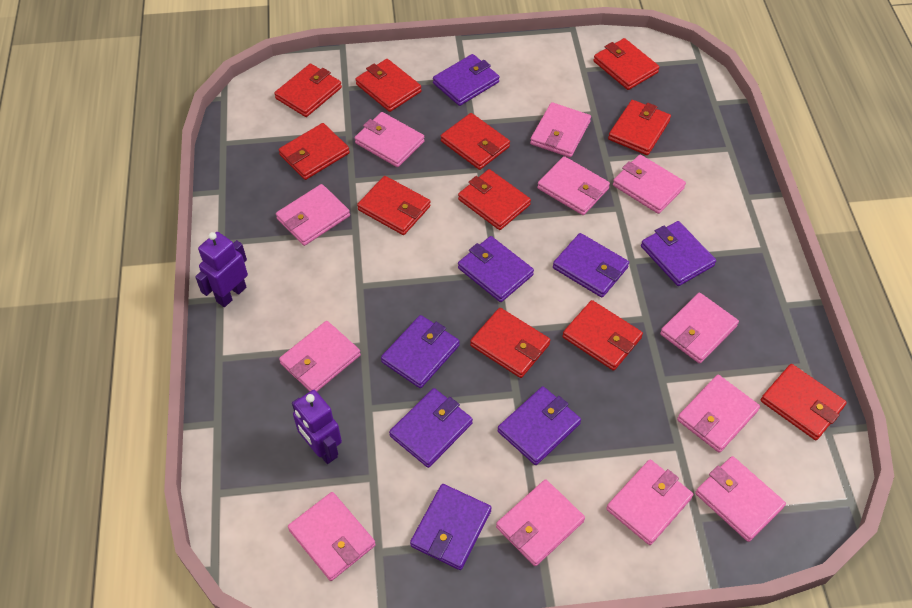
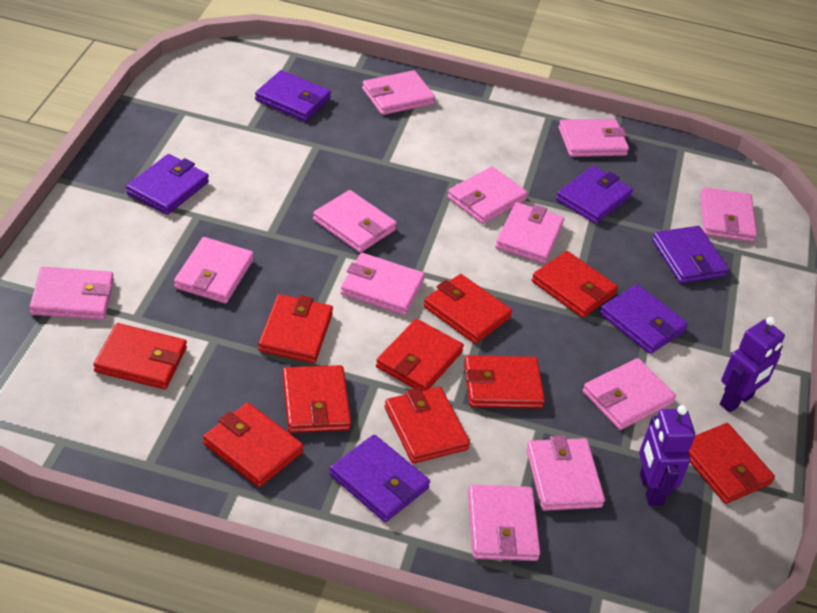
purple wallet: [381,315,460,388] [389,388,473,468] [410,484,492,570] [433,54,500,106] [458,236,534,302] [498,386,581,465] [553,233,629,298] [641,221,716,286] = 8 -> [126,154,209,215] [255,70,331,121] [329,435,430,522] [556,166,633,224] [600,284,688,354] [652,226,729,283] = 6
red wallet: [274,64,342,117] [279,123,350,180] [355,59,422,112] [357,176,431,235] [441,113,510,170] [458,169,531,230] [470,308,550,378] [562,300,643,371] [593,38,660,90] [608,100,671,155] [761,364,847,440] = 11 -> [93,323,187,389] [203,403,304,487] [258,294,333,363] [283,365,351,433] [376,319,464,391] [385,387,470,464] [424,274,512,344] [464,355,545,408] [532,251,618,318] [688,423,775,504] = 10

